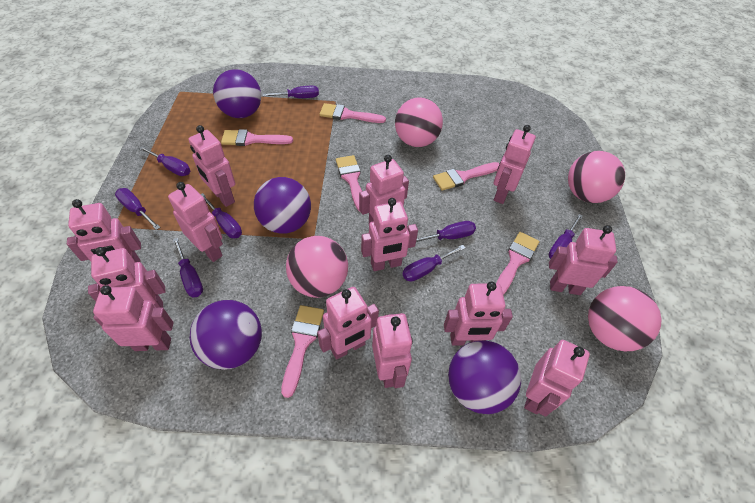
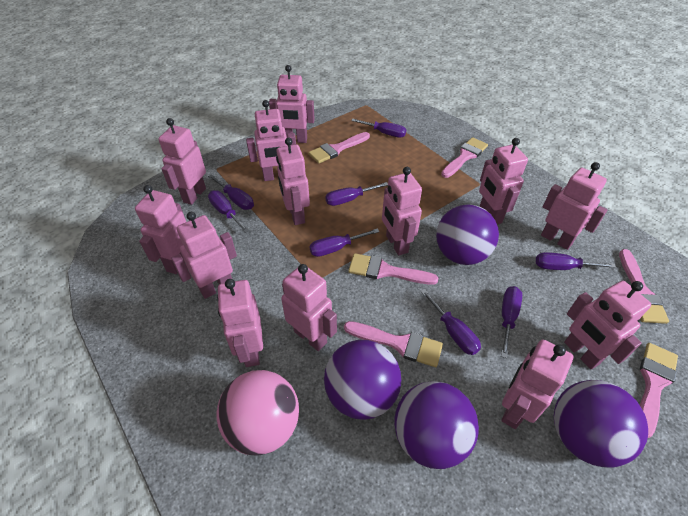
pink ball: [286,236,348,298] [395,97,443,147] [568,151,625,203] [588,286,662,351] = 4 -> [216,370,299,456] = 1

